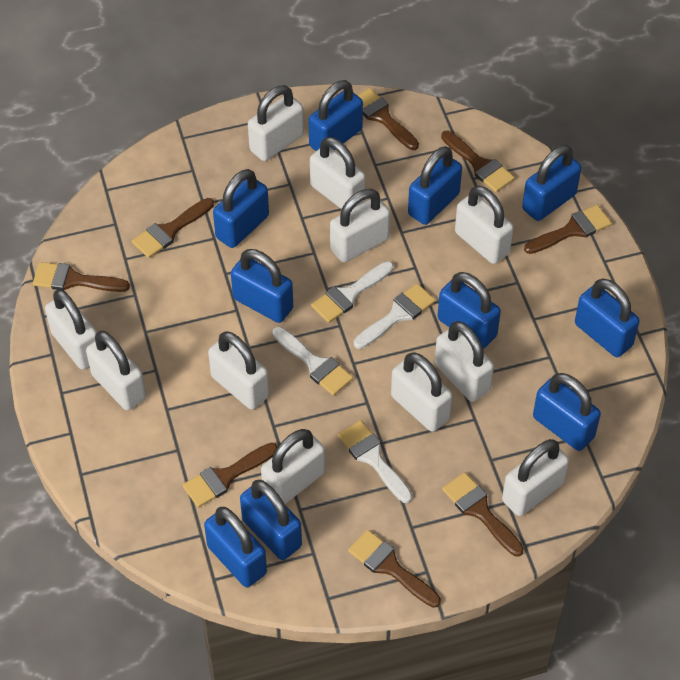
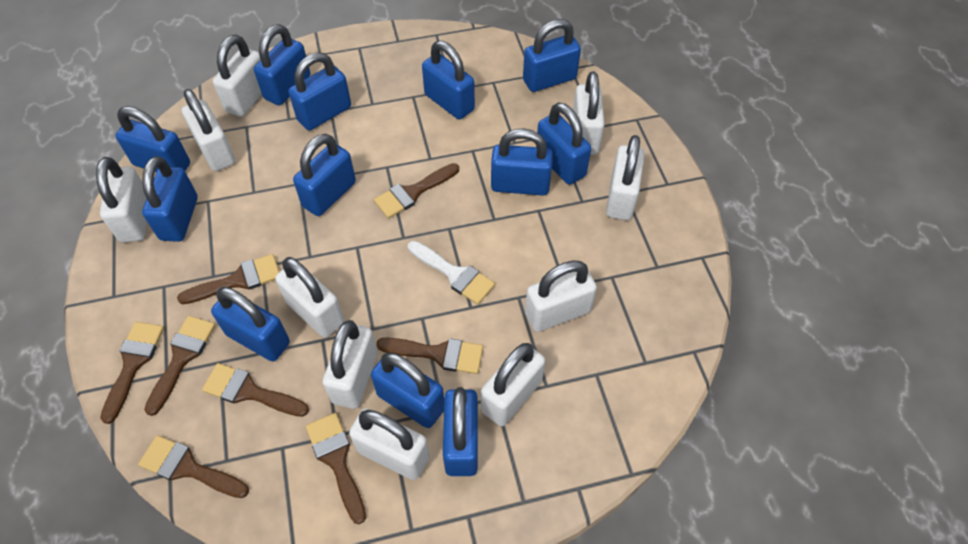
blue padlock: [204,507,267,587] [213,169,269,248] [231,249,293,323] [240,480,302,560] [308,80,363,151] [408,146,462,225] [438,272,501,349] [522,145,581,221] [533,373,601,451] [575,279,640,357] = 10 -> [115,106,190,172] [142,156,198,242] [211,287,290,362] [254,24,310,106] [288,53,351,130] [293,134,356,216] [371,352,444,428] [422,41,475,119] [443,387,478,476] [491,129,553,195] [523,19,581,92] [536,102,591,185] = 12
white brush: [273,327,353,396] [311,261,394,323] [337,420,412,503] [354,283,436,349] = 4 -> [408,241,495,305] = 1
white padlock: [45,289,97,370] [86,331,146,410] [208,331,269,410] [248,85,304,161] [261,429,325,504] [310,137,366,209] [330,189,390,263] [391,352,452,432] [435,321,494,402] [455,186,514,264] [502,439,569,516] = 11 -> [96,157,147,243] [182,89,235,171] [213,35,262,117] [275,257,344,338] [323,320,377,409] [349,408,430,480] [481,343,545,426] [525,260,597,332] [573,72,605,155] [606,135,645,220] = 10

